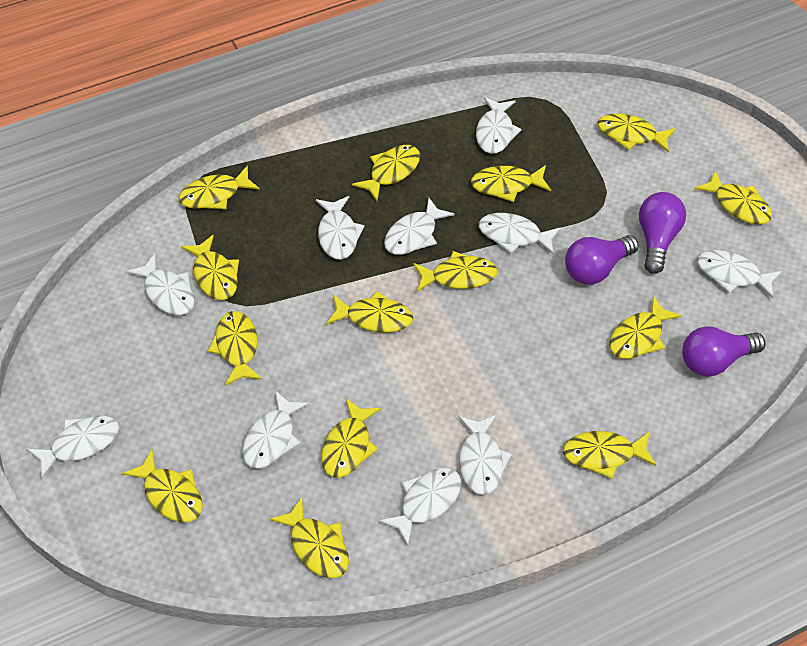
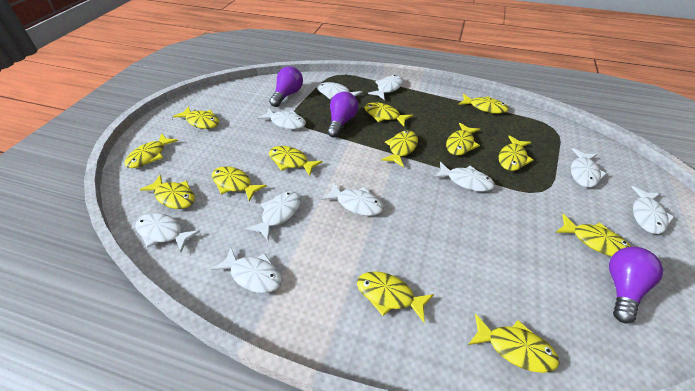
yellow fish: [122,449,203,522] [179,165,260,209] [181,235,239,300] [208,311,262,386] [270,497,349,578] [321,398,381,478] [326,291,413,333] [352,145,420,201] [413,251,498,292] [471,165,551,202] [563,431,656,479] [598,113,676,153] [609,296,682,359] [694,171,772,224] = 14 -> [125,133,178,168] [140,175,195,209] [173,106,219,129] [212,166,267,202] [269,146,323,176] [357,271,434,323] [364,102,413,126] [381,130,418,167] [446,123,480,156] [458,94,509,114] [468,314,560,373] [499,135,534,171] [555,214,631,256] = 13

